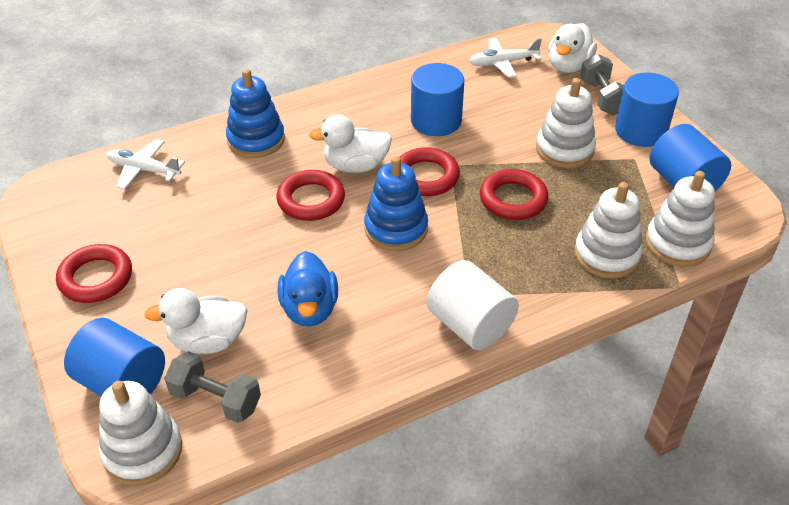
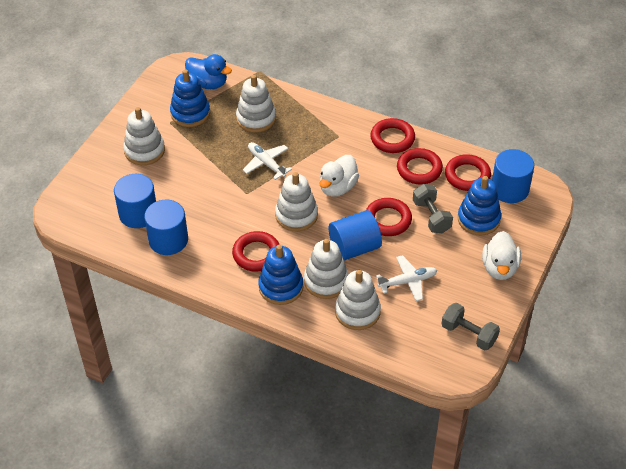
blue stacking toy: [226,69,285,158] [364,156,428,251] = 2 -> [170,69,210,127] [258,245,303,305] [458,176,501,235] = 3
red ring: [56,244,132,303] [277,170,345,221] [400,147,460,196] [480,169,548,220] = 4 -> [232,231,280,272] [366,198,412,236] [370,118,415,153] [397,148,443,184] [445,154,491,191] = 5
white cylinder: [427,260,519,350] = 1 -> none = 0
white duck: [144,288,248,354] [309,114,392,173] [548,23,597,73] = 3 -> [319,155,359,197] [482,231,521,280] = 2
white stacking toy: [99,381,182,486] [536,78,596,168] [575,182,643,279] [646,171,715,267] = 4 -> [123,107,165,165] [236,75,276,133] [275,172,318,232] [304,239,348,299] [335,270,381,330] = 5

